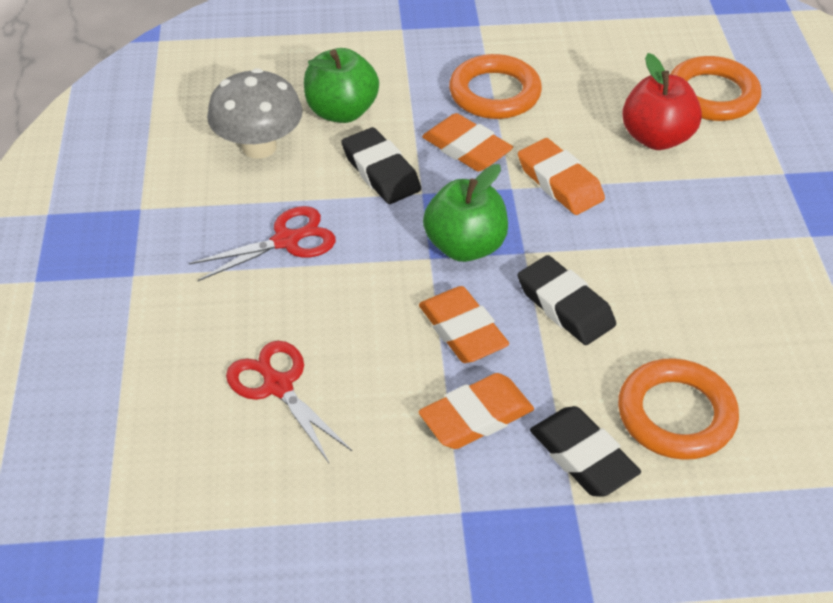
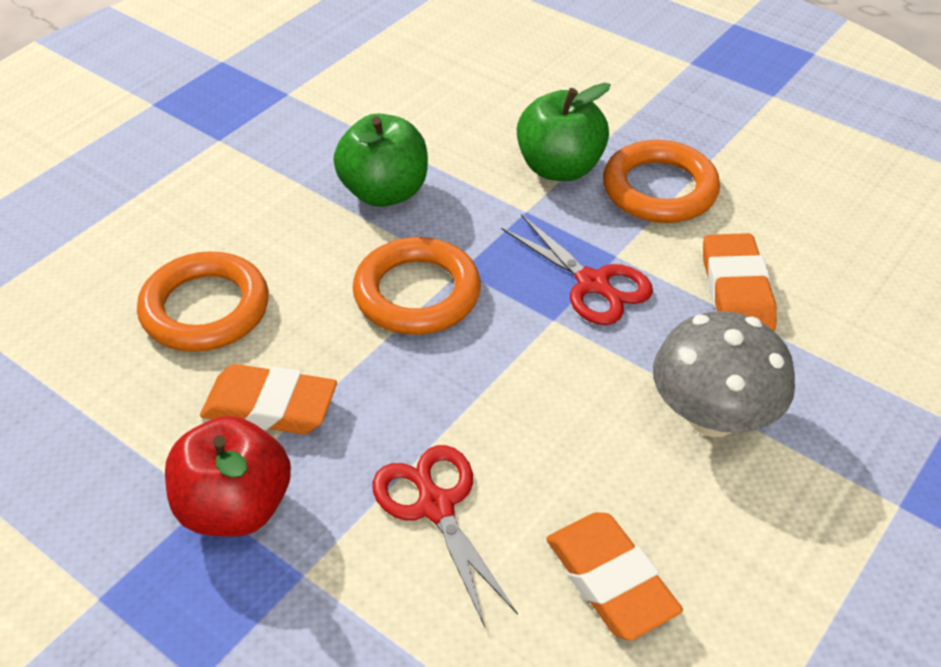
black eraser: [341,127,421,204] [518,255,616,345] [530,406,641,497] = 3 -> none = 0
orange eraser: [419,286,509,363] [419,373,534,449] [422,113,513,171] [518,138,605,215] = 4 -> [200,364,337,435] [546,512,683,640] [703,233,777,331] = 3

